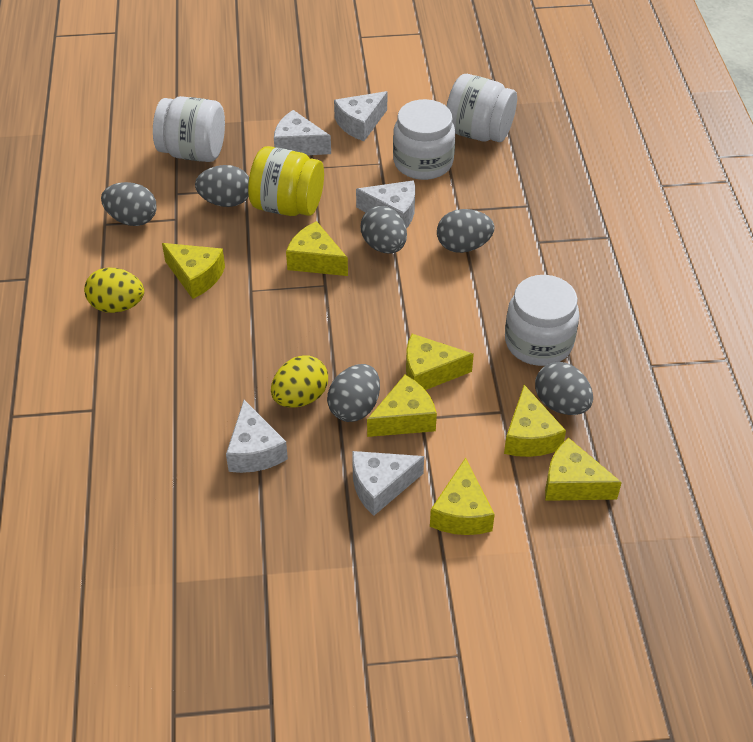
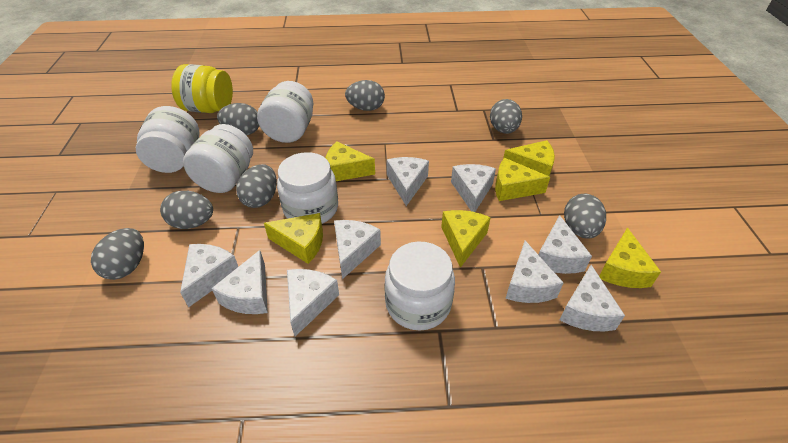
grey egg: [101,182,157,226] [195,165,249,207] [327,364,380,422] [361,206,407,254] [437,209,494,253] [535,362,593,415] = 6 -> [91,228,144,280] [160,191,213,229] [217,103,259,135] [236,164,277,208] [345,80,385,111] [490,99,522,134] [564,194,606,239] = 7
white cheese: [226,400,288,473] [274,110,331,155] [334,91,387,141] [352,451,424,516] [356,180,415,229] = 5 -> [180,244,238,307] [211,250,268,314] [287,269,339,336] [334,220,381,279] [387,157,429,206] [451,164,496,212] [505,241,564,303] [538,215,592,274] [560,265,625,331] = 9
white jar: [153,96,225,162] [393,99,455,180] [447,74,517,142] [505,275,579,366] = 4 -> [135,106,200,173] [183,124,253,193] [257,81,313,143] [277,152,338,224] [384,241,455,330] = 5
yellow cheese: [162,243,225,299] [286,221,348,276] [367,375,437,437] [406,334,474,390] [430,458,495,535] [504,385,566,457] [545,438,622,501] = 7 -> [264,213,323,264] [326,142,375,181] [441,210,491,268] [495,158,550,201] [503,140,555,176] [599,227,661,288] = 6
yellow egg: [84,268,144,313] [271,355,328,408] = 2 -> none = 0

